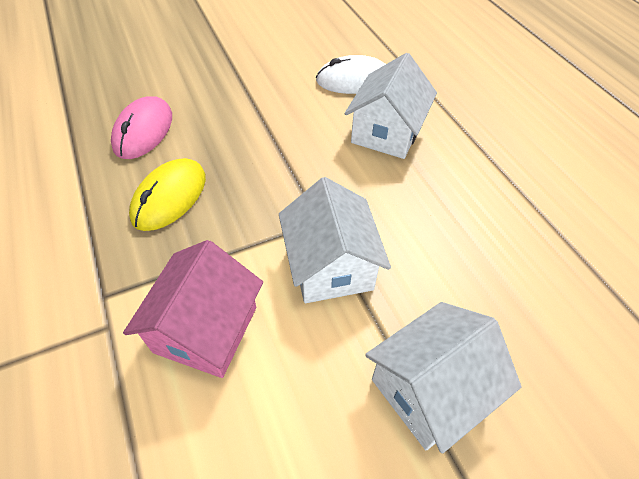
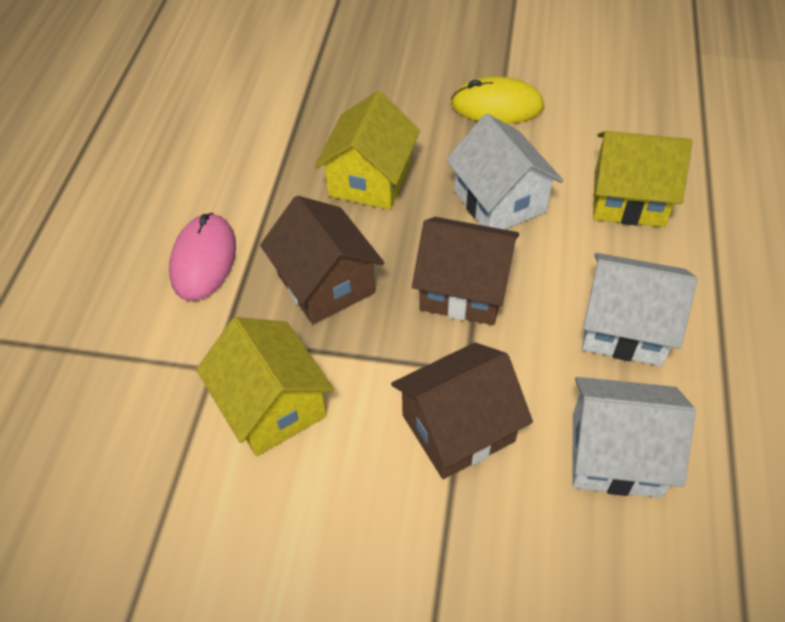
brown house: none = 0 -> [260,196,384,324] [391,342,533,479] [412,217,519,325] = 3
pink house: [123,240,263,378] = 1 -> none = 0
white mouse: [316,55,386,94] = 1 -> none = 0
yellow house: none = 0 -> [196,317,334,456] [315,91,420,210] [593,131,693,227] = 3

